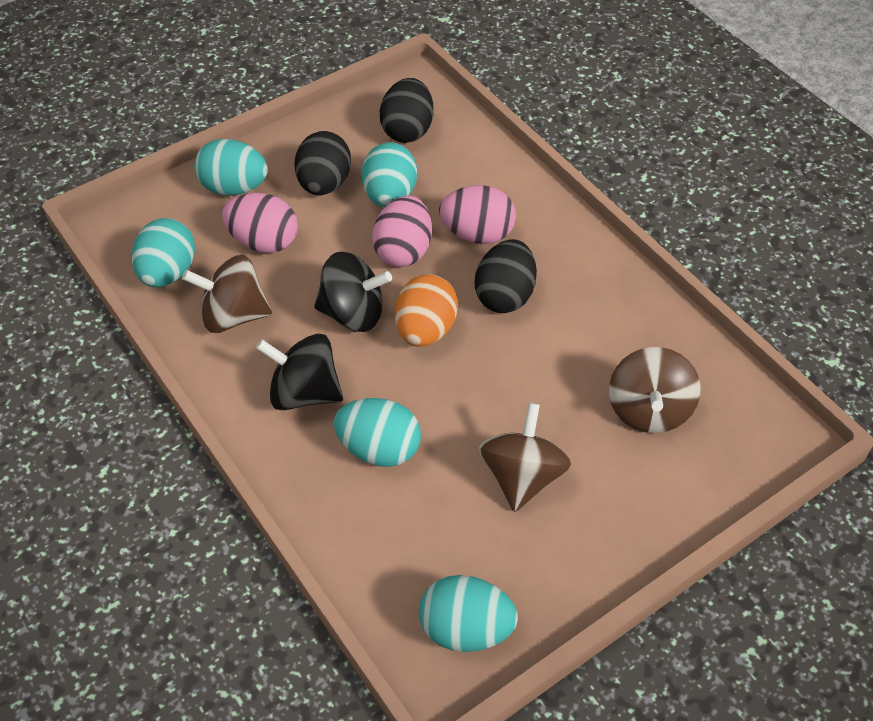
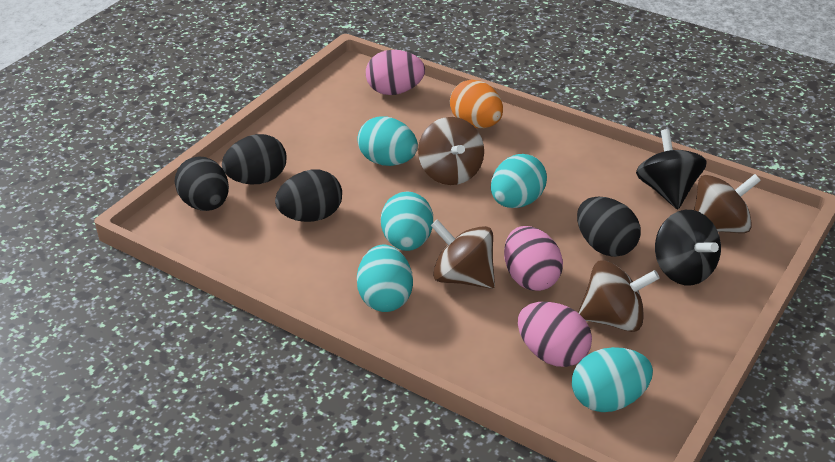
black egg: [294,131,351,195] [380,78,433,143] [475,239,537,313] = 3 -> [175,157,229,211] [222,134,287,185] [275,169,342,222] [577,197,640,257] = 4
brown spinning top: [182,255,272,333] [479,403,571,512] [609,347,701,433] = 3 -> [418,117,484,185] [431,219,495,289] [578,260,660,332] [694,174,761,233] = 4

